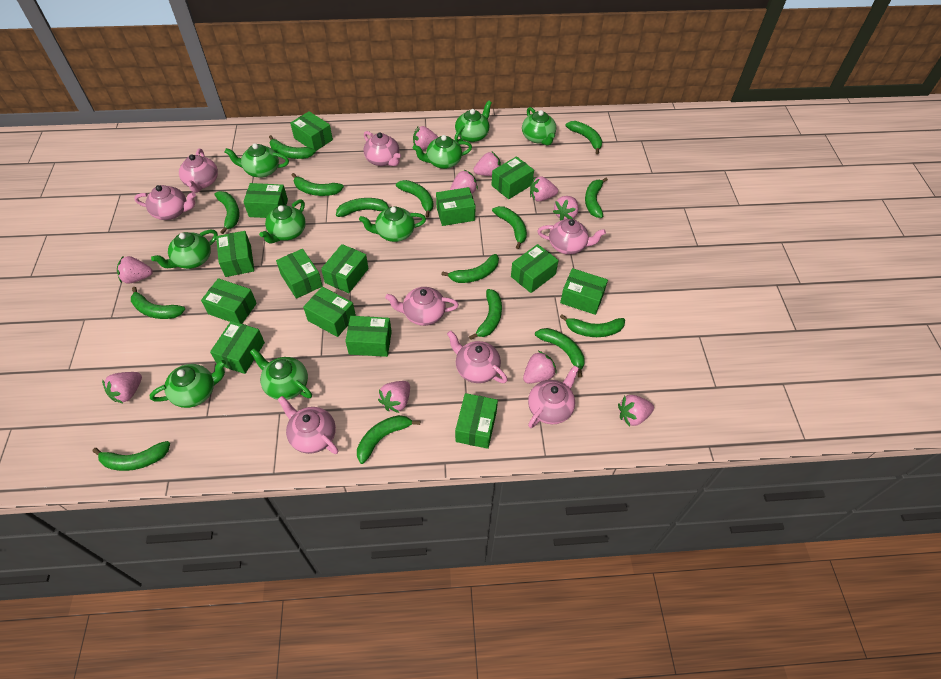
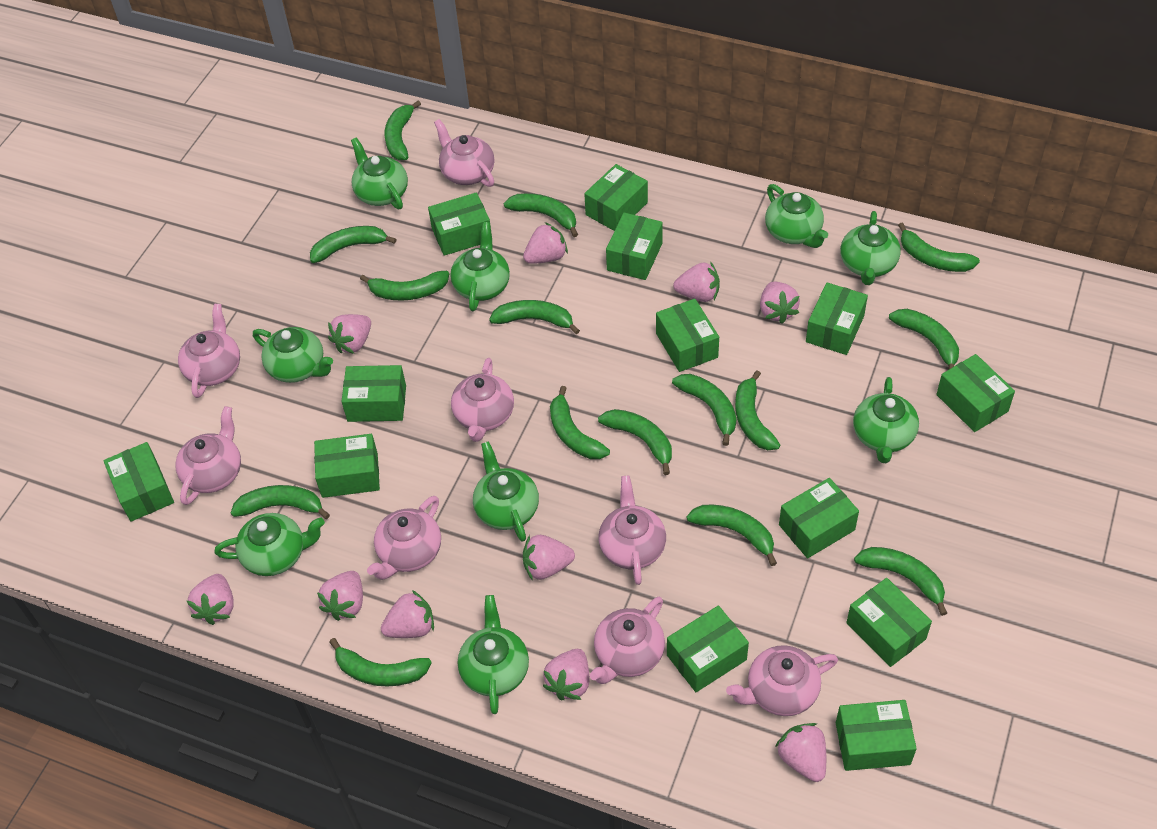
green box: [201,278,257,324] [210,321,265,374] [216,231,254,277] [243,183,288,218] [276,249,323,299] [290,111,333,151] [303,287,356,337] [321,244,369,293] [345,316,392,357] [436,187,476,226] [455,393,498,449] [492,156,534,199] [511,244,559,293] [560,268,608,315] = 14 -> [103,442,174,521] [314,434,380,498] [341,365,406,422] [428,192,492,256] [584,164,648,231] [606,213,663,280] [656,299,719,372] [667,606,749,692] [779,478,859,558] [806,283,868,355] [836,700,917,771] [846,578,932,667] [936,354,1015,432] = 13

